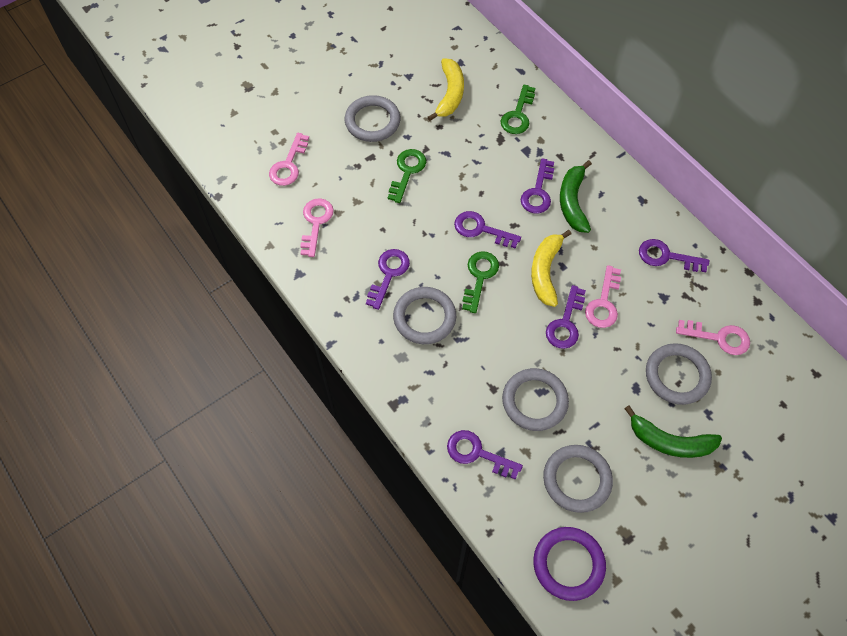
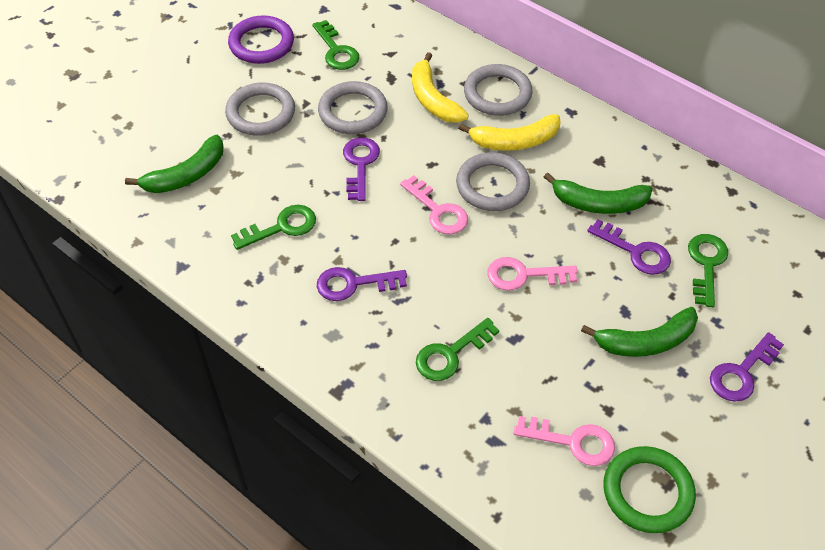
green banana: [560,160,592,233] [624,405,722,458] = 2 -> [125,135,224,193] [544,172,653,214] [581,307,698,357] = 3
green key: [388,149,426,203] [462,252,499,313] [501,84,535,134] = 3 -> [231,205,316,250] [312,20,359,70] [416,318,499,381] [688,234,728,307] = 4
green ring: none = 0 -> [603,446,696,533] = 1
grey ring: [345,95,401,142] [393,287,456,344] [502,368,569,431] [543,445,613,513] [646,343,712,405] = 5 -> [225,82,295,136] [318,81,388,134] [456,152,530,211] [464,64,532,116] = 4
pink key: [269,133,309,186] [300,198,334,257] [585,265,621,328] [676,320,750,355] = 4 -> [400,175,468,234] [487,257,578,291] [513,416,615,466] = 3
purple key: [366,249,410,310] [447,430,523,480] [454,211,521,248] [521,158,554,214] [546,285,586,349] [639,239,709,272] = 6 -> [317,267,407,301] [343,137,380,201] [587,219,671,275] [710,332,784,402] = 4

